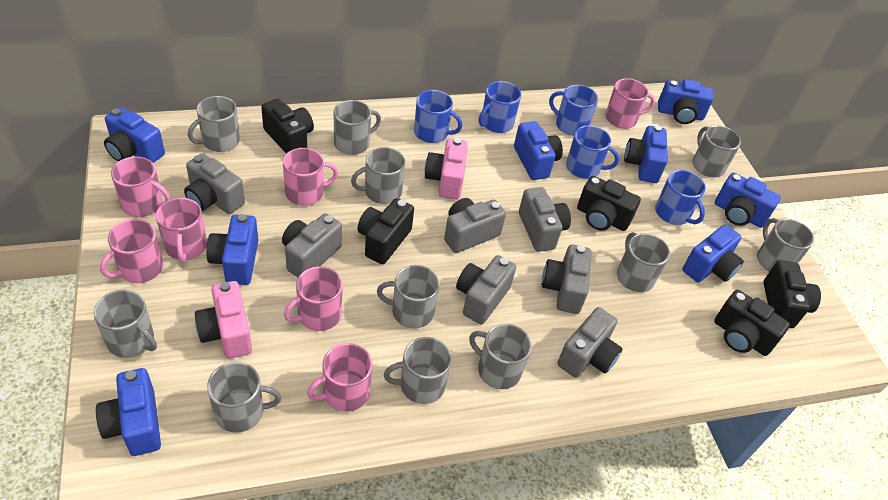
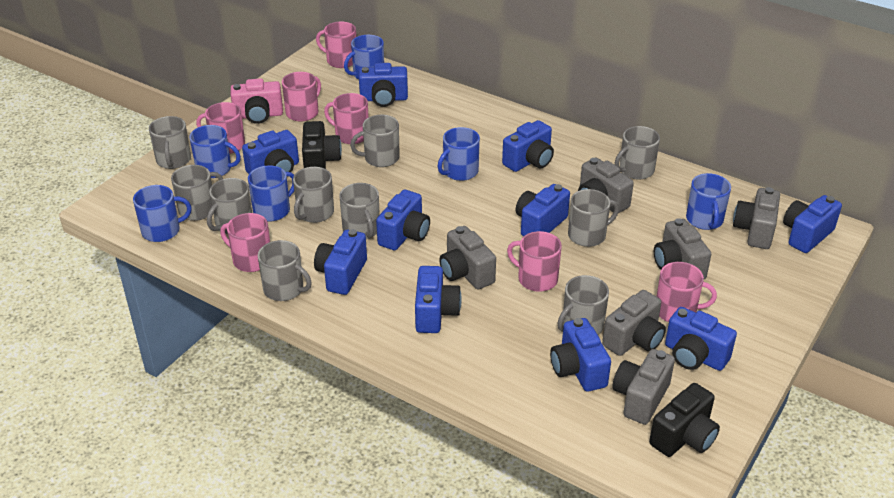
black camera: [261,99,314,154] [358,198,414,264] [577,176,641,231] [714,290,790,356] [763,260,821,328] = 5 -> [302,121,342,169] [649,383,720,457] = 2
blue camera: [96,368,161,456] [104,107,165,163] [206,214,258,285] [514,121,563,180] [624,125,668,183] [658,79,714,124] [682,225,744,282] [715,173,781,228] = 8 -> [242,130,299,174] [314,229,367,295] [359,63,408,107] [376,190,430,250] [415,266,462,333] [502,120,554,172] [516,184,570,236] [550,318,611,392] [665,307,737,371] [783,195,842,253] = 10
blue mug: [414,90,462,143] [479,81,521,133] [549,85,598,136] [566,125,619,179] [655,170,706,225] = 5 -> [133,185,192,242] [189,125,241,178] [248,165,294,221] [344,35,384,80] [438,127,480,181] [686,173,731,230] = 6
grey camera: [184,153,245,214] [282,213,342,277] [444,198,506,253] [456,255,516,325] [519,187,571,252] [542,244,592,314] [557,307,623,378] = 7 -> [439,226,496,290] [578,158,634,213] [602,290,666,356] [612,349,675,425] [654,218,711,279] [733,187,780,249] = 6
grey mug: [94,290,157,358] [188,96,240,152] [207,362,282,433] [334,100,381,155] [351,147,405,204] [377,265,440,328] [384,337,452,404] [469,324,532,389] [617,232,670,292] [692,125,741,177] [757,218,814,272] = 11 -> [149,116,191,169] [171,165,223,221] [207,178,252,234] [258,240,312,301] [293,167,334,223] [339,183,380,239] [350,115,400,167] [558,275,609,335] [568,189,619,247] [615,126,660,180] = 10
pink camera: [195,281,252,359] [424,138,468,200] = 2 -> [231,78,283,124] = 1

